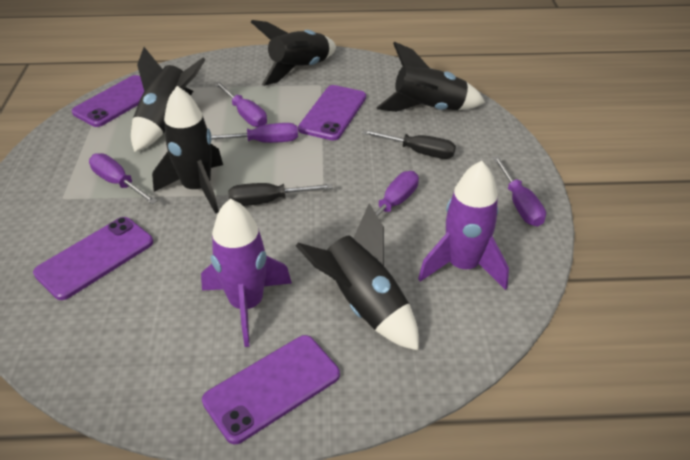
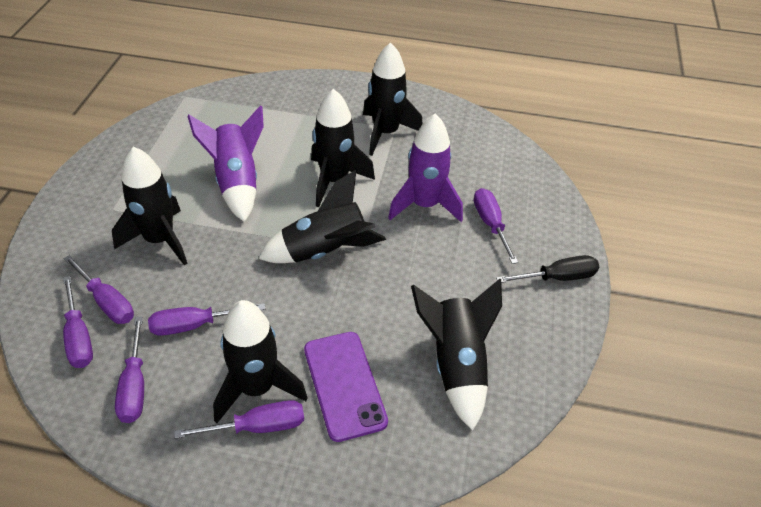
black rocket: [131,47,205,152] [152,86,223,214] [251,20,336,86] [295,203,419,351] [376,42,485,112] = 5 -> [112,147,188,265] [213,300,308,423] [258,170,386,263] [311,89,375,207] [363,42,423,156] [411,279,502,431] = 6
black screwdriver: [228,183,333,206] [362,130,456,159] = 2 -> [496,255,599,283] = 1
purple phone: [33,217,153,300] [72,75,144,127] [202,335,340,444] [298,85,366,141] = 4 -> [304,332,388,442] = 1
purple screwdriver: [89,153,157,204] [211,123,298,143] [215,82,267,127] [355,171,419,233] [493,156,546,227] = 5 -> [63,255,134,324] [63,276,93,368] [115,316,144,423] [148,303,265,336] [174,400,304,439] [474,188,518,264] = 6

